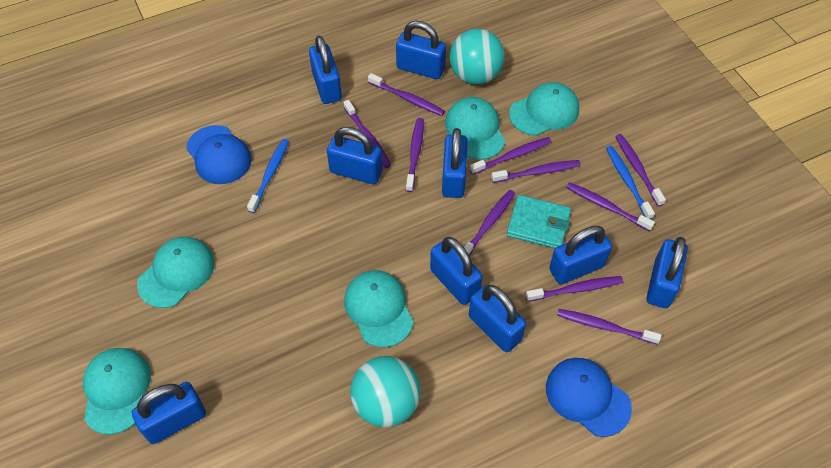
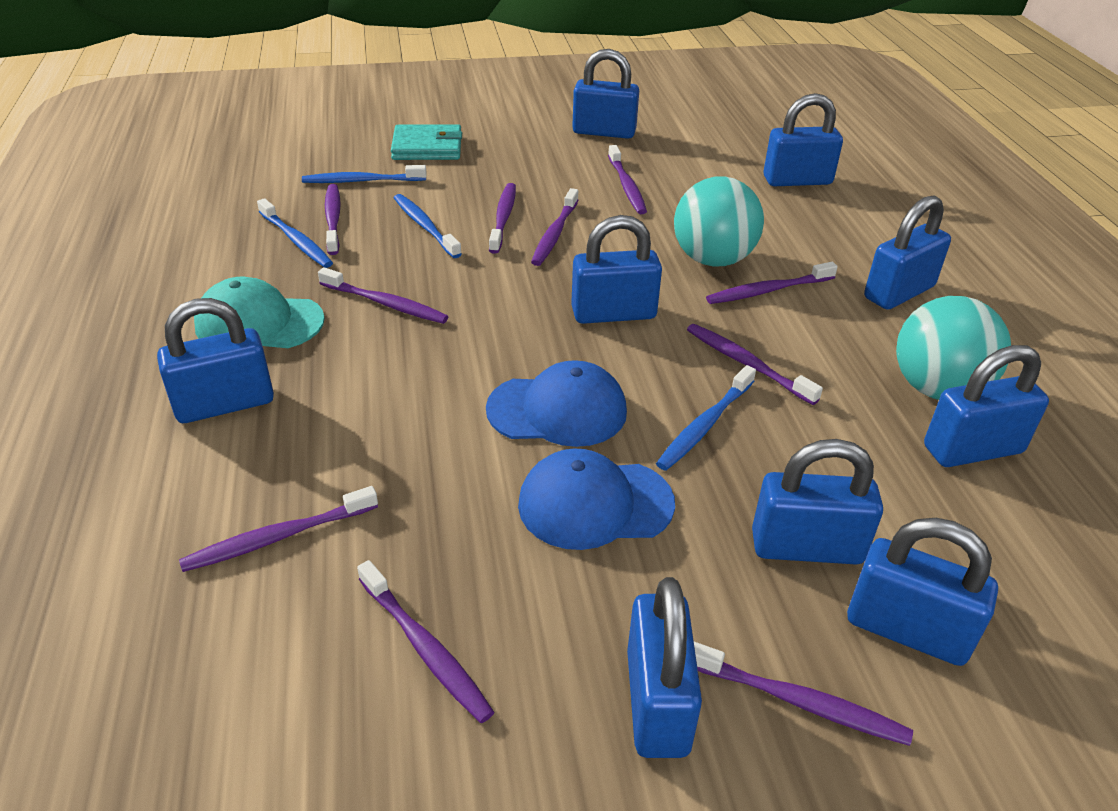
blue toothbrush: [247,139,289,213] [606,146,655,219] = 2 -> [257,198,333,268] [302,165,427,183] [394,194,462,258] [656,365,756,471] = 4
turquoise cap: [83,348,151,434] [137,237,215,308] [344,270,414,347] [445,97,505,160] [509,82,579,136] = 5 -> [194,277,325,348] = 1

